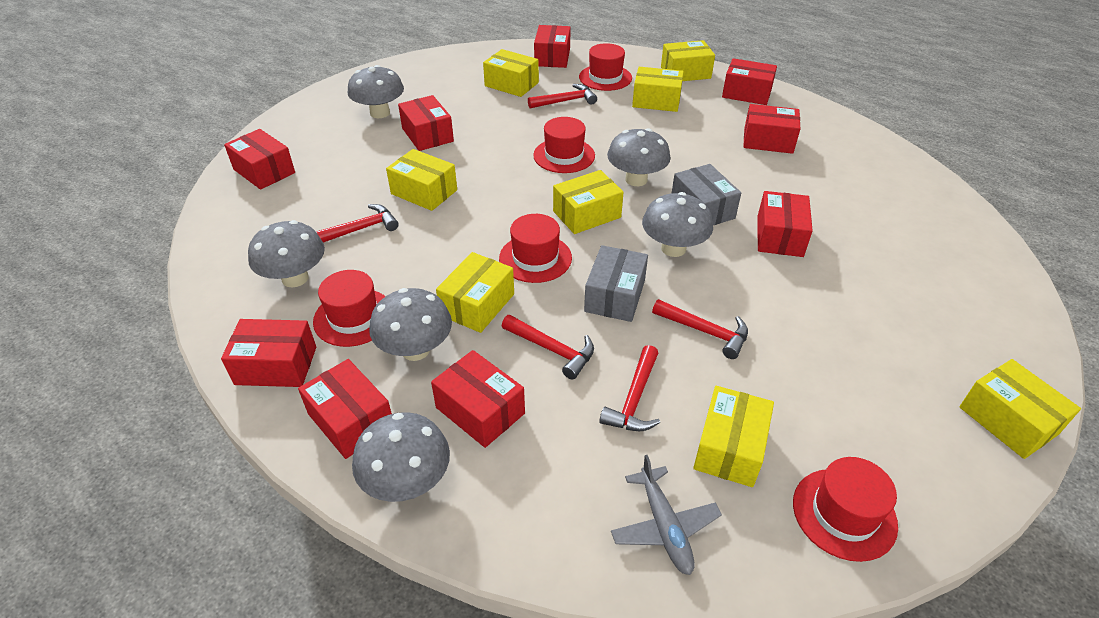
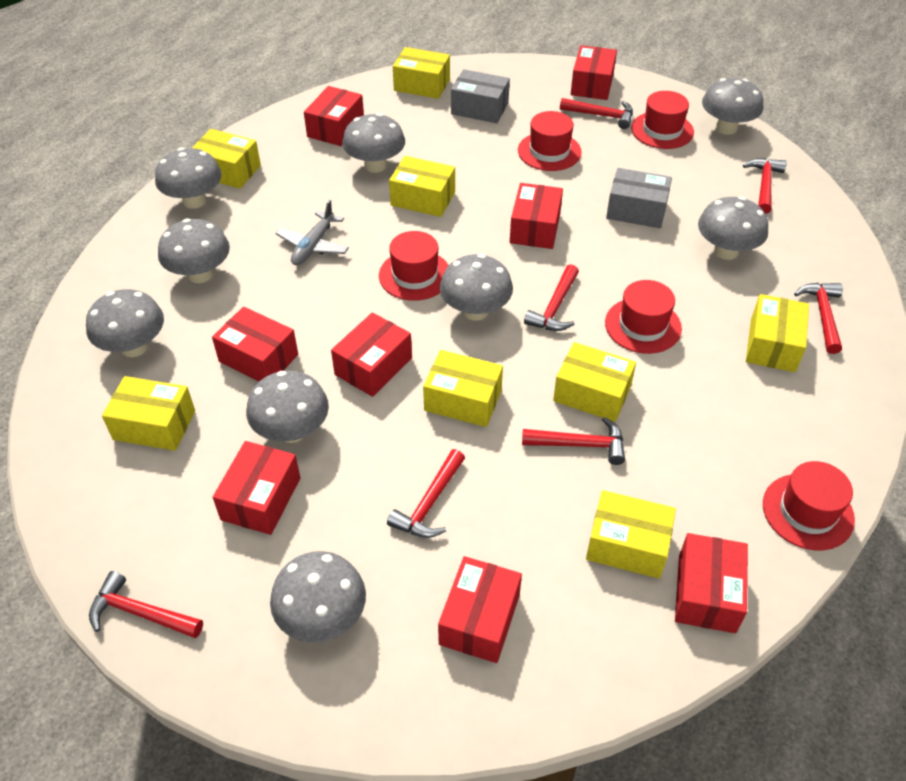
grey mushroom: [248,220,325,288] [348,65,404,118] [352,412,450,502] [369,288,452,361] [607,128,671,186] [642,192,713,257] = 6 -> [86,289,164,357] [155,147,222,209] [158,218,230,283] [246,371,329,443] [270,551,366,642] [342,113,405,173] [440,254,513,321] [698,196,768,260] [702,78,763,135] = 9
red box: [221,319,316,387] [224,129,295,190] [298,359,392,459] [398,95,454,151] [431,350,525,448] [534,25,571,68] [722,58,777,105] [743,104,800,154] [757,191,813,257] = 9 -> [212,307,298,381] [213,441,300,535] [304,86,364,146] [331,312,412,397] [438,556,522,663] [510,183,563,249] [571,45,617,100] [675,533,748,633] = 8
red hammer: [316,204,399,243] [502,315,594,380] [528,84,597,109] [599,345,660,431] [652,299,748,359] = 5 -> [89,571,203,638] [387,449,465,538] [522,417,625,465] [524,264,579,331] [560,98,633,129] [743,158,787,214] [794,283,843,354] = 7

